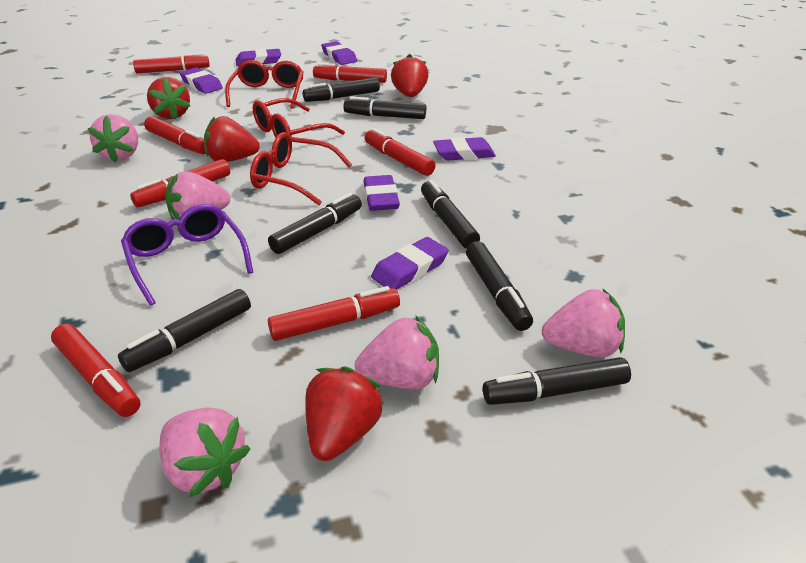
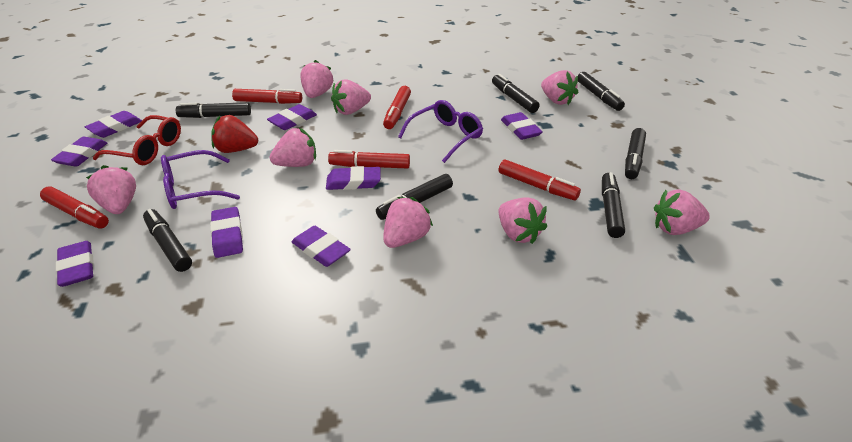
pink strawberry: [88,114,138,163] [159,407,251,497] [165,171,230,220] [355,315,439,389] [542,288,625,357] = 5 -> [86,165,136,214] [270,128,316,167] [300,60,334,98] [331,79,371,115] [383,197,433,248] [498,197,547,244] [541,70,578,105] [654,189,710,235] = 8
purple eraser: [180,67,223,94] [235,49,281,66] [321,41,357,65] [364,175,400,211] [371,237,449,290] [433,137,496,161] = 6 -> [51,137,107,167] [56,241,94,287] [85,111,142,138] [210,207,243,258] [267,104,317,130] [291,226,351,267] [326,166,381,190] [501,112,543,140] = 8
purple glasses: [121,204,253,306] = 1 -> [161,150,240,209] [398,100,483,163] = 2
red glasses: [225,60,304,109] [250,132,352,205] [253,98,345,138] = 3 -> [93,115,181,165] = 1
red marker: [51,324,141,417] [130,159,230,208] [133,53,210,74] [144,116,206,154] [268,286,400,341] [313,63,387,83] [365,128,436,176] = 7 -> [40,186,109,229] [232,89,302,104] [328,150,410,169] [383,86,411,129] [499,159,581,200] = 5
red strawberry: [147,77,190,120] [204,116,259,162] [305,366,384,461] [391,54,429,97] = 4 -> [212,115,258,153] = 1

